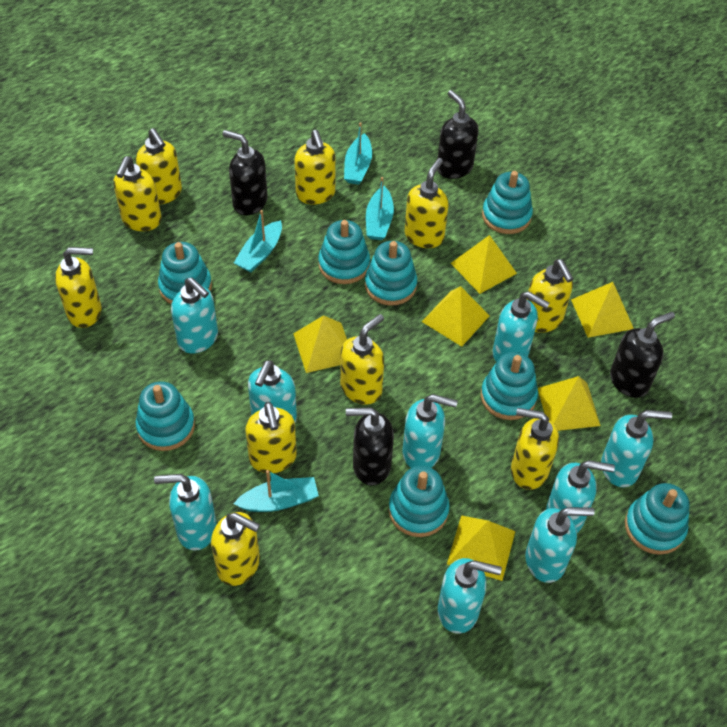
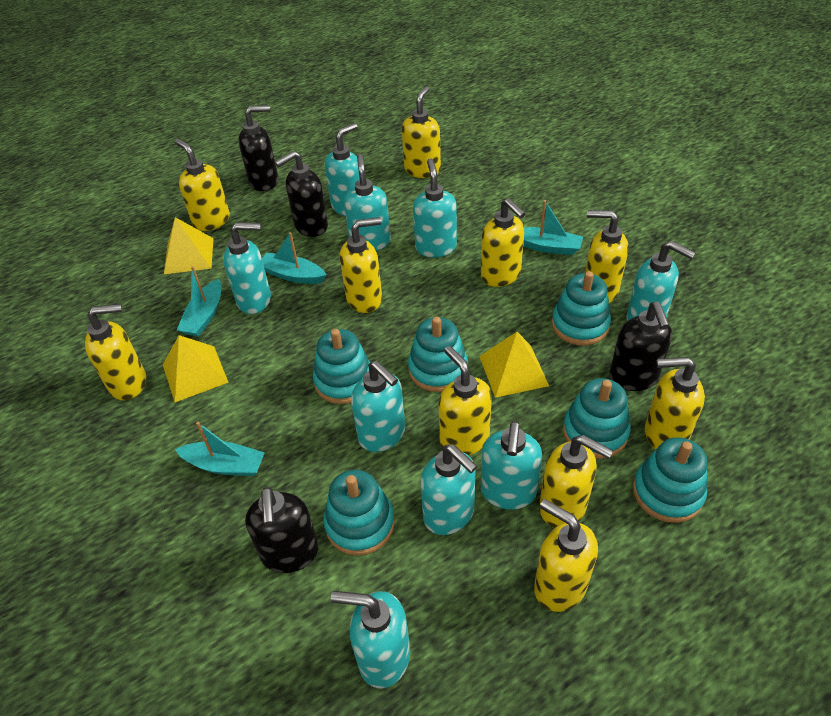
turquoise stacking toy: [136,381,195,451] [158,242,212,304] [318,220,370,284] [365,241,417,306] [389,466,450,537] [481,352,538,420] [482,171,533,234] [625,483,690,555] = 8 -> [313,329,370,404] [324,470,395,556] [408,317,468,392] [552,271,611,346] [563,378,631,459] [633,437,708,523] = 6
yellow pyramid: [293,315,347,373] [422,286,490,347] [447,515,515,581] [451,235,517,294] [538,376,601,431] [571,282,634,338] = 6 -> [163,335,229,402] [164,217,214,274] [479,332,549,398] = 3

